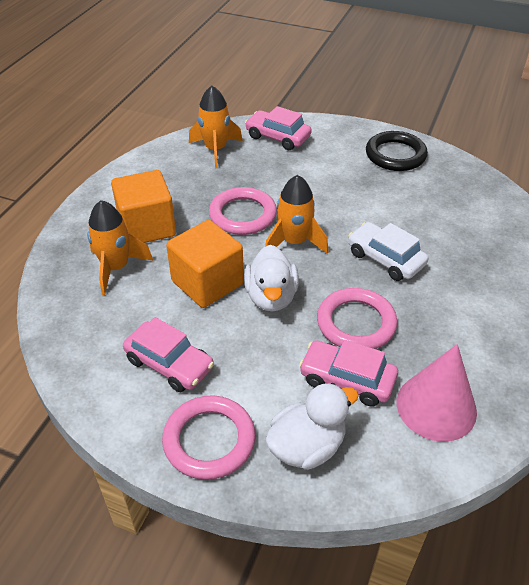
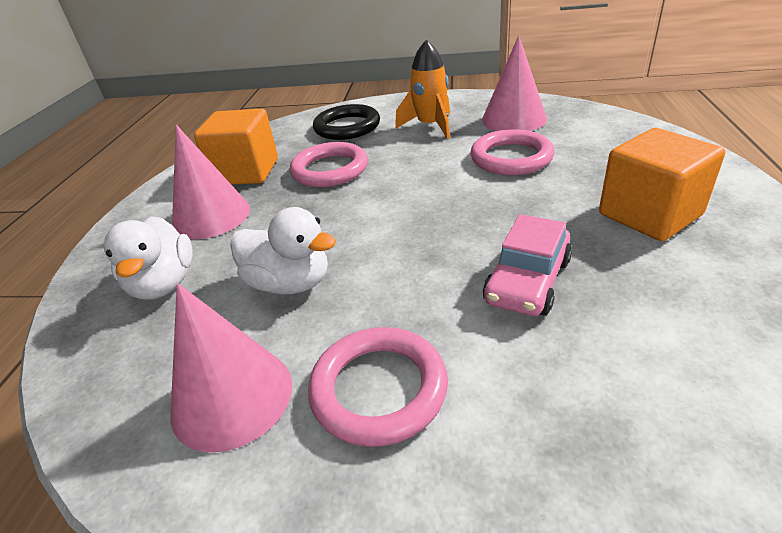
orange rocket: [87,200,153,295] [189,86,242,168] [265,175,328,254] = 3 -> [395,40,450,139] = 1
pink car: [123,317,214,392] [245,106,312,150] [299,340,398,407] = 3 -> [483,214,572,316] = 1
pink cone: [397,344,477,442] = 1 -> [170,283,292,453] [172,125,250,239] [482,35,547,131] = 3
white car: [348,222,429,281] = 1 -> none = 0

